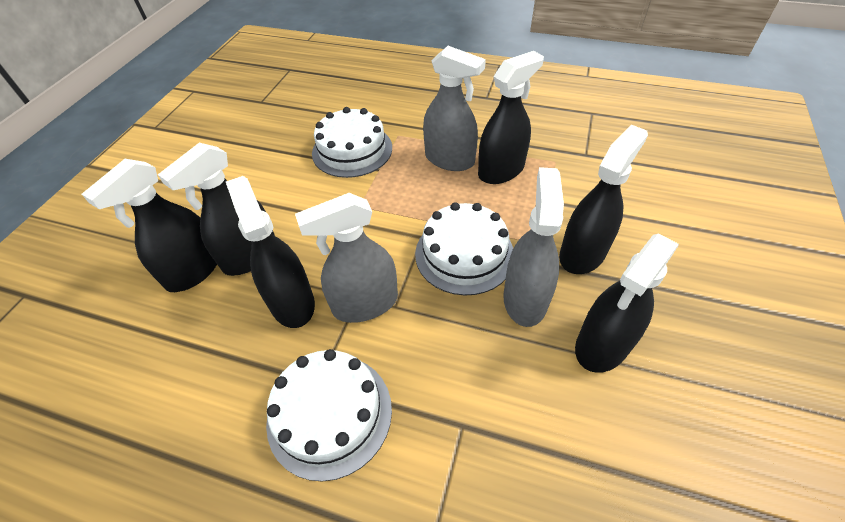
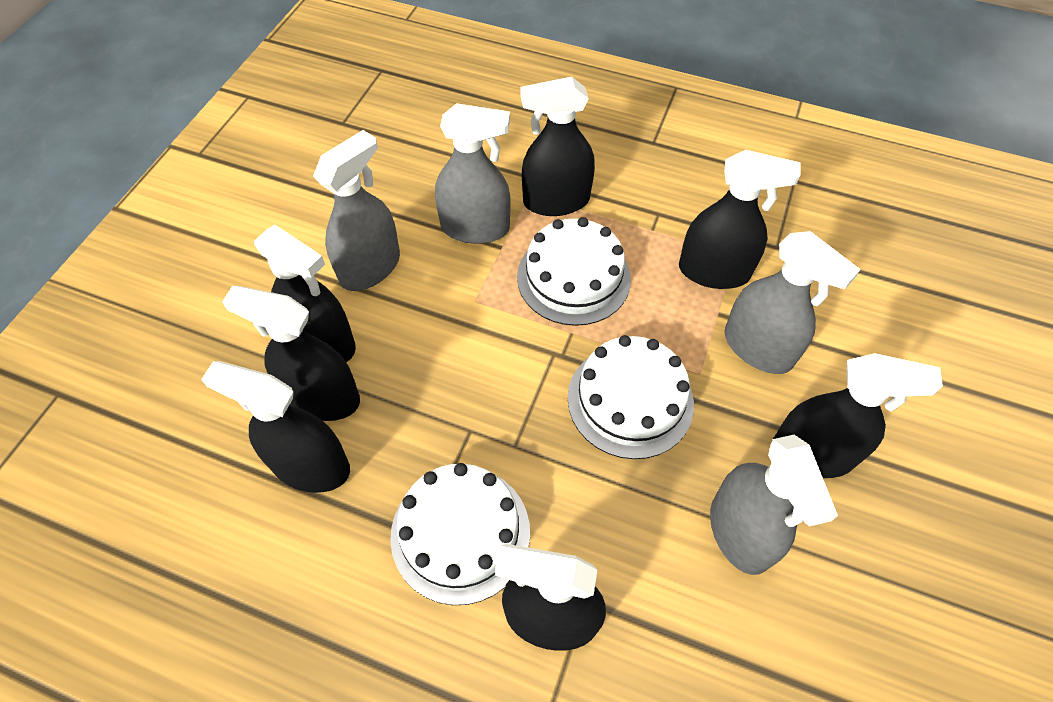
black spray bottle: [82,159,217,292] [158,143,275,276] [226,176,315,328] [478,51,544,184] [559,125,648,274] [575,234,679,373] = 6 -> [201,361,350,493] [222,286,360,421] [254,225,356,362] [495,544,606,651] [520,77,595,216] [679,150,800,289] [772,353,943,478] = 7
grey spray bottle: [295,193,398,323] [423,46,486,171] [503,167,564,327] = 3 -> [313,130,400,291] [435,103,511,244] [710,435,838,575] [724,231,861,374] = 4

